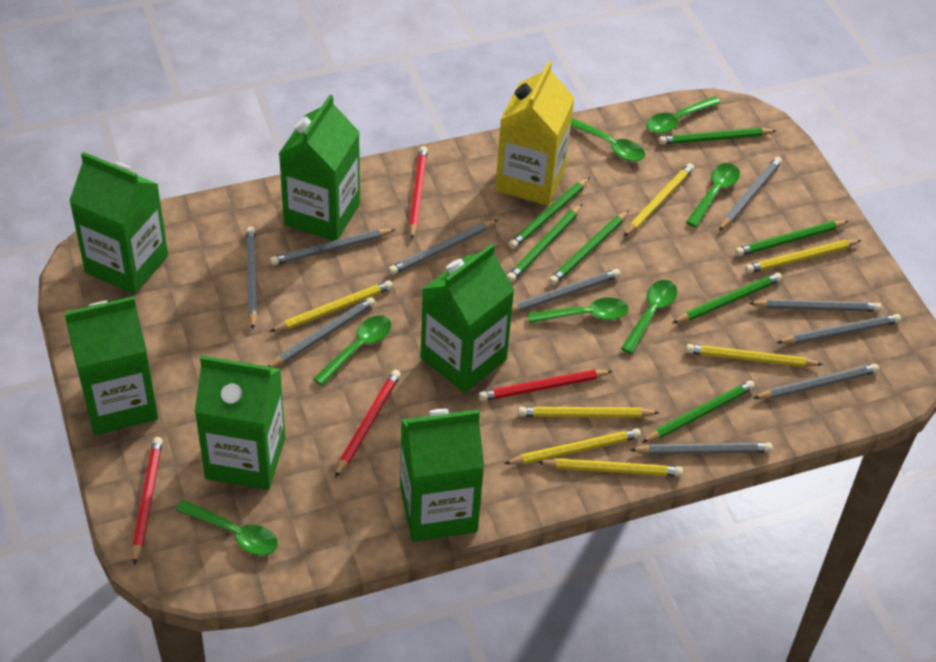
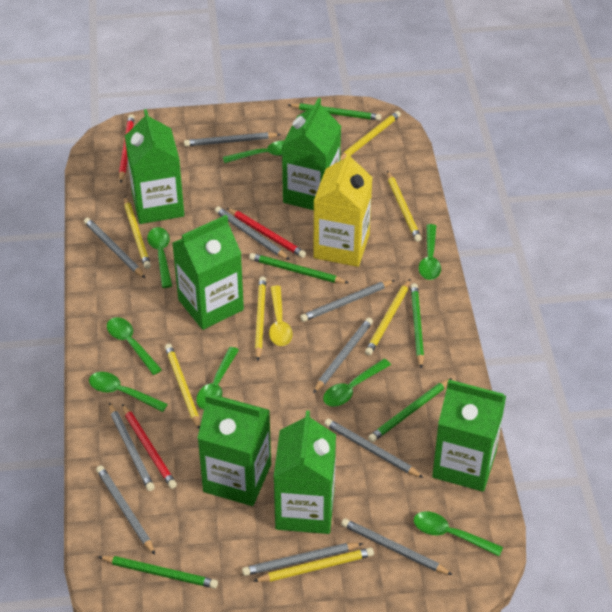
green pencil: [507,204,582,282] [509,177,590,249] [549,210,629,285] [642,380,755,443] [659,128,777,145] [673,273,782,323] [735,221,848,256] = 7 -> [98,556,218,589] [249,253,349,283] [288,103,381,121] [368,378,452,442] [411,283,424,369] = 5
green spoon: [176,500,278,555] [313,315,391,386] [527,297,628,323] [571,118,645,161] [621,280,677,354] [646,96,721,134] [686,163,740,227] = 7 -> [89,372,168,412] [107,317,162,375] [147,227,172,288] [196,347,239,409] [223,140,284,163] [323,358,391,407] [414,511,503,556] [419,224,441,280] = 8
red pencil: [132,437,163,565] [335,370,401,477] [409,146,428,239] [479,370,612,401] = 4 -> [119,114,135,183] [122,404,177,489] [227,208,306,258] = 3
yellow spoon: none = 0 -> [269,286,293,346] = 1

